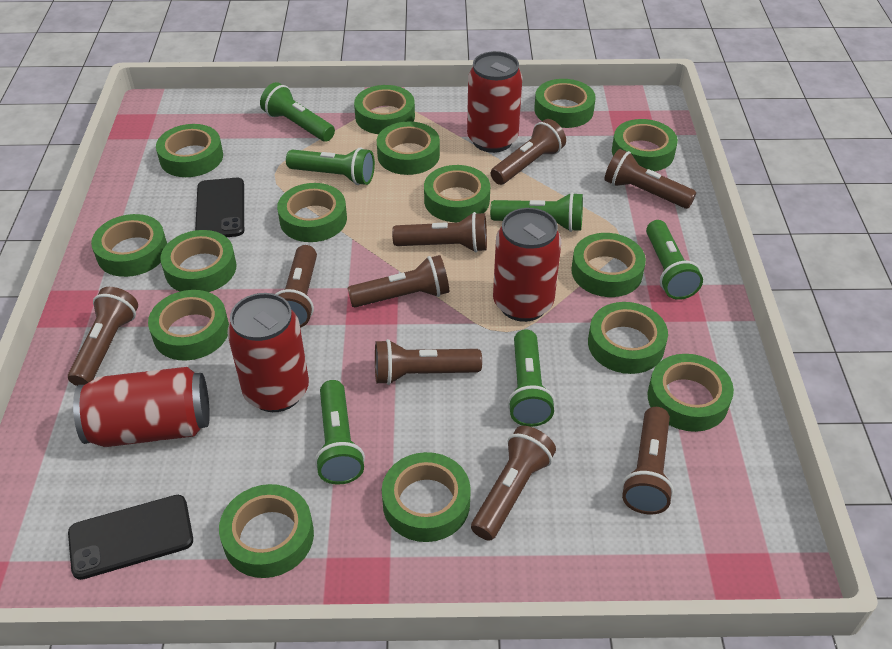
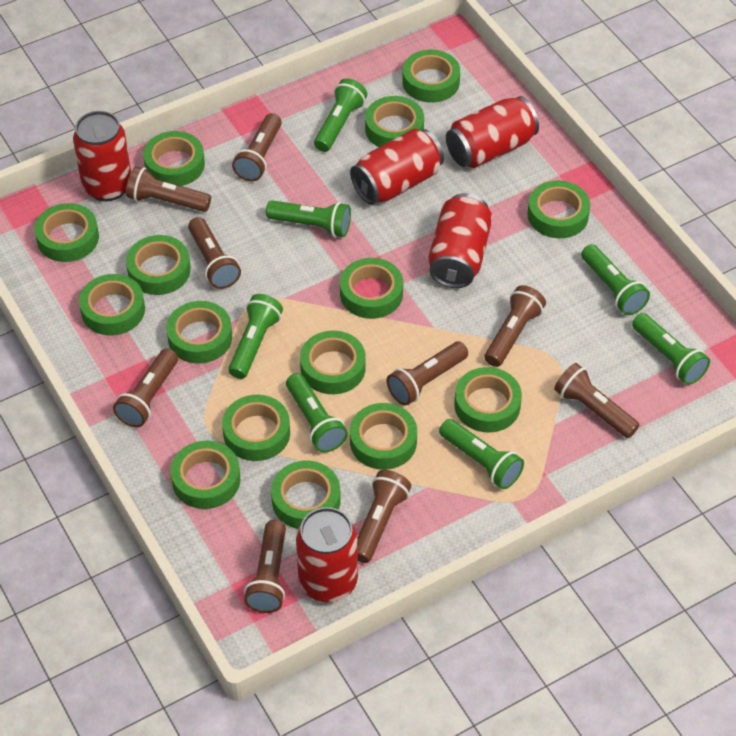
black phone: [68,495,193,580] [195,178,244,237] = 2 -> none = 0
green flashlight: [260,82,335,142] [286,148,375,185] [315,380,365,485] [490,192,583,232] [508,330,555,427] [646,220,703,300] = 6 -> [228,294,283,379] [266,200,351,237] [286,373,348,453] [314,78,367,152] [439,419,524,489] [581,244,650,315] [632,313,710,385] = 7
red can: [73,367,210,447] [227,293,309,412] [467,51,523,153] [493,208,561,322] = 4 -> [73,111,131,201] [296,507,358,602] [350,129,444,205] [428,193,492,288] [446,96,539,168] = 5

